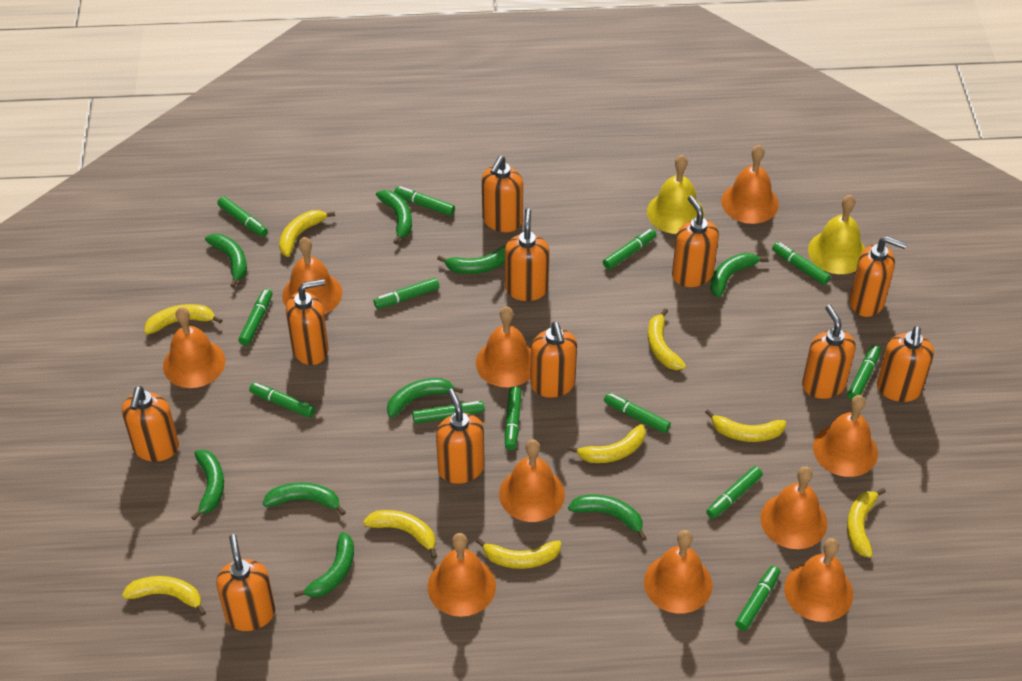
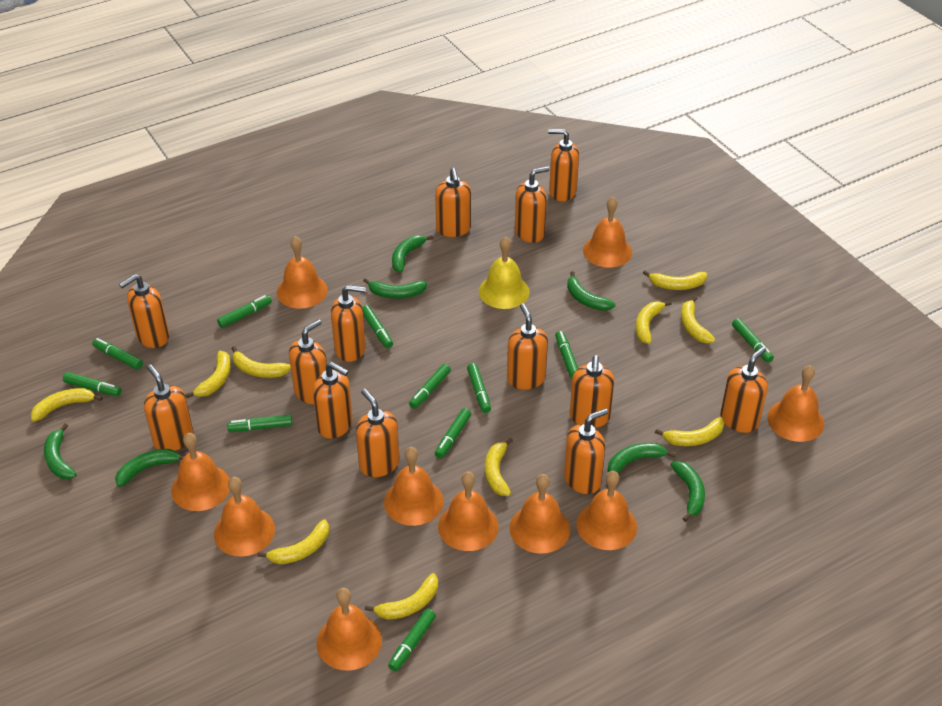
green banana: [191,450,224,521] [205,234,247,288] [263,482,346,516] [294,532,354,597] [376,190,412,244] [387,378,463,418] [437,245,506,274] [568,495,646,541] [710,253,768,298] = 9 -> [44,423,76,479] [115,449,184,487] [363,278,427,299] [392,235,433,272] [567,271,616,311] [608,443,676,473] [670,461,705,522] = 7
green marker: [217,196,268,237] [238,289,273,346] [249,382,315,418] [374,278,439,309] [394,186,455,216] [412,401,485,424] [505,387,522,450] [603,229,657,270] [604,393,671,433] [706,466,763,519] [735,565,780,631] [772,242,831,285] [847,345,881,400] = 13 -> [63,372,122,396] [92,338,143,370] [217,295,272,328] [227,414,292,432] [362,305,393,348] [388,609,436,671] [409,364,451,409] [435,408,471,459] [467,363,491,413] [555,331,578,378] [732,318,774,363] = 11
orange soap dispenser: [122,386,179,461] [216,534,275,631] [286,279,329,365] [436,389,485,484] [482,156,523,232] [505,208,549,301] [530,322,577,398] [672,196,719,287] [802,305,856,399] [850,236,907,317] [877,326,934,402] = 11 -> [119,274,169,348] [144,364,194,451] [289,319,327,404] [313,362,353,439] [331,285,366,362] [356,389,400,477] [435,168,471,237] [507,303,548,390] [515,166,549,243] [548,129,579,202] [564,408,608,494] [570,355,614,428] [720,346,768,433] = 13
yellow banana: [122,576,206,616] [144,304,222,335] [279,210,335,257] [363,510,437,559] [475,538,561,569] [568,424,646,463] [648,308,686,370] [705,409,786,442] [847,488,886,558] = 9 -> [31,388,103,422] [185,351,231,398] [231,346,291,378] [257,519,329,564] [365,573,438,620] [485,438,513,496] [636,301,672,344] [643,271,707,290] [655,417,724,446] [681,296,715,343] = 10
yellow bell: [647,155,704,234] [808,195,866,274] = 2 -> [479,236,530,309] = 1

